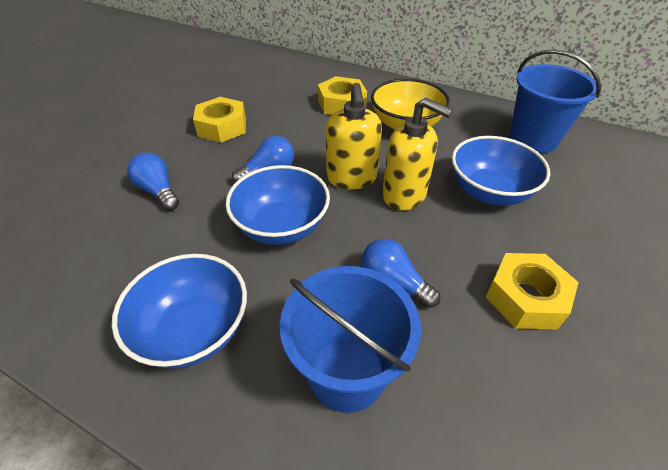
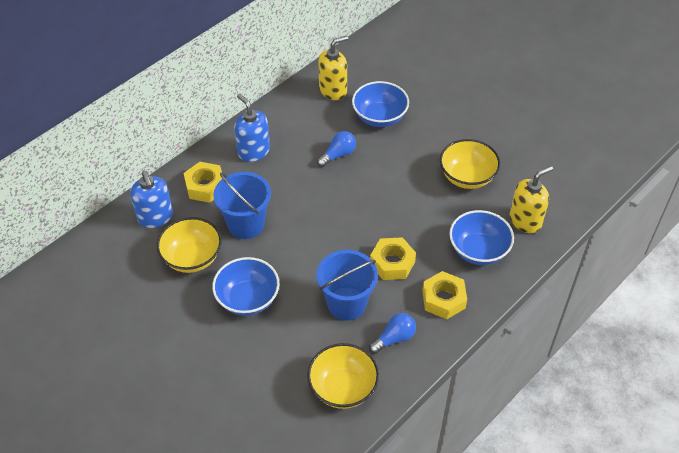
blue light bulb: [127,152,179,211] [232,136,294,183] [361,239,441,308] = 3 -> [317,131,356,167] [369,313,416,354] = 2
blue soap dispenser: none = 0 -> [130,171,173,228] [234,93,270,162] = 2
yellow bowl: [371,79,450,130] = 1 -> [157,217,222,273] [307,343,379,409] [440,139,500,189] = 3

